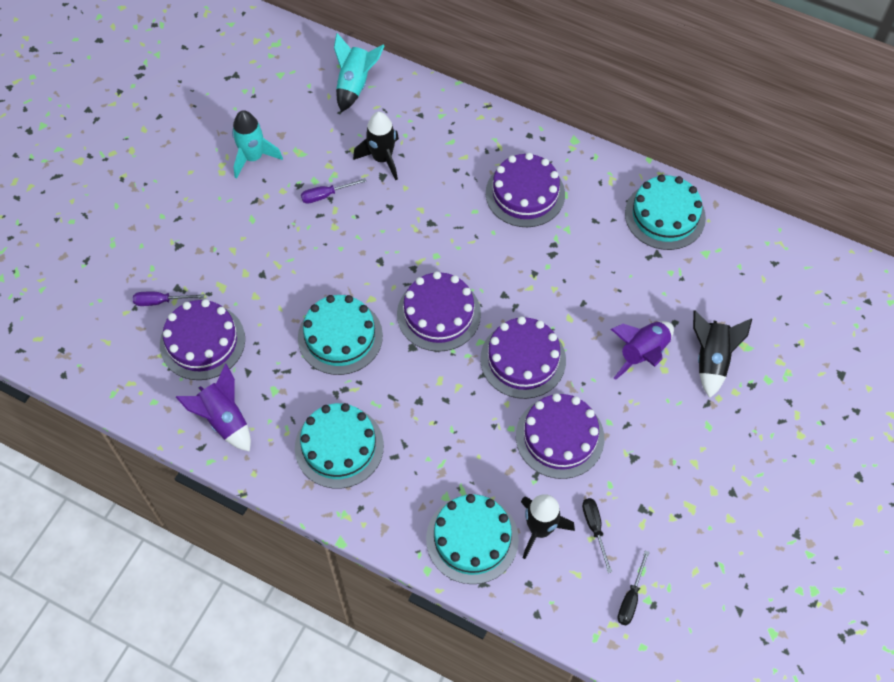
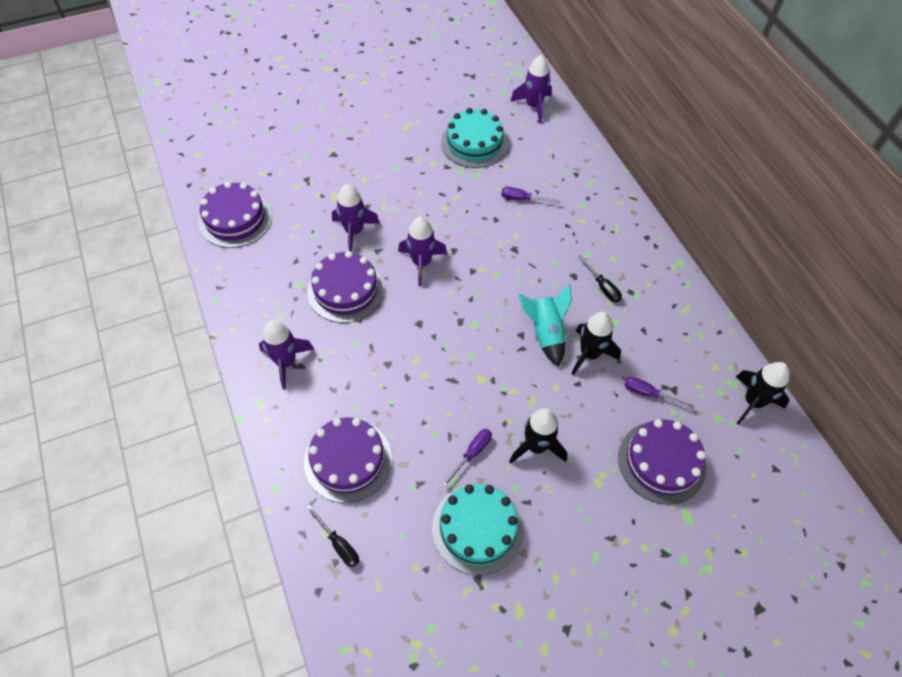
purple cake: [160,299,245,380] [397,271,481,352] [480,317,566,399] [486,153,565,227] [516,393,604,479] = 5 -> [198,181,272,248] [304,417,392,503] [307,251,384,323] [618,419,707,505] = 4
purple rocket: [176,363,251,452] [611,321,674,380] = 2 -> [259,320,314,390] [332,184,380,252] [398,217,447,286] [510,55,552,123] = 4
purple screwdriver: [133,292,204,306] [301,178,366,204] = 2 -> [442,429,492,487] [501,187,561,203] [625,377,694,409] = 3
turquoise cake: [295,403,384,489] [298,295,383,375] [426,494,519,584] [625,175,706,250] = 4 -> [432,484,524,575] [441,108,508,168] = 2
turquoise rocket: [232,110,283,179] [334,33,385,112] = 2 -> [518,284,572,367] = 1

